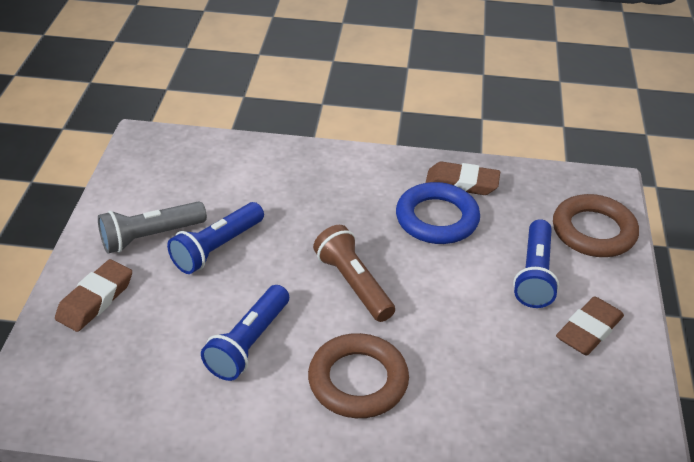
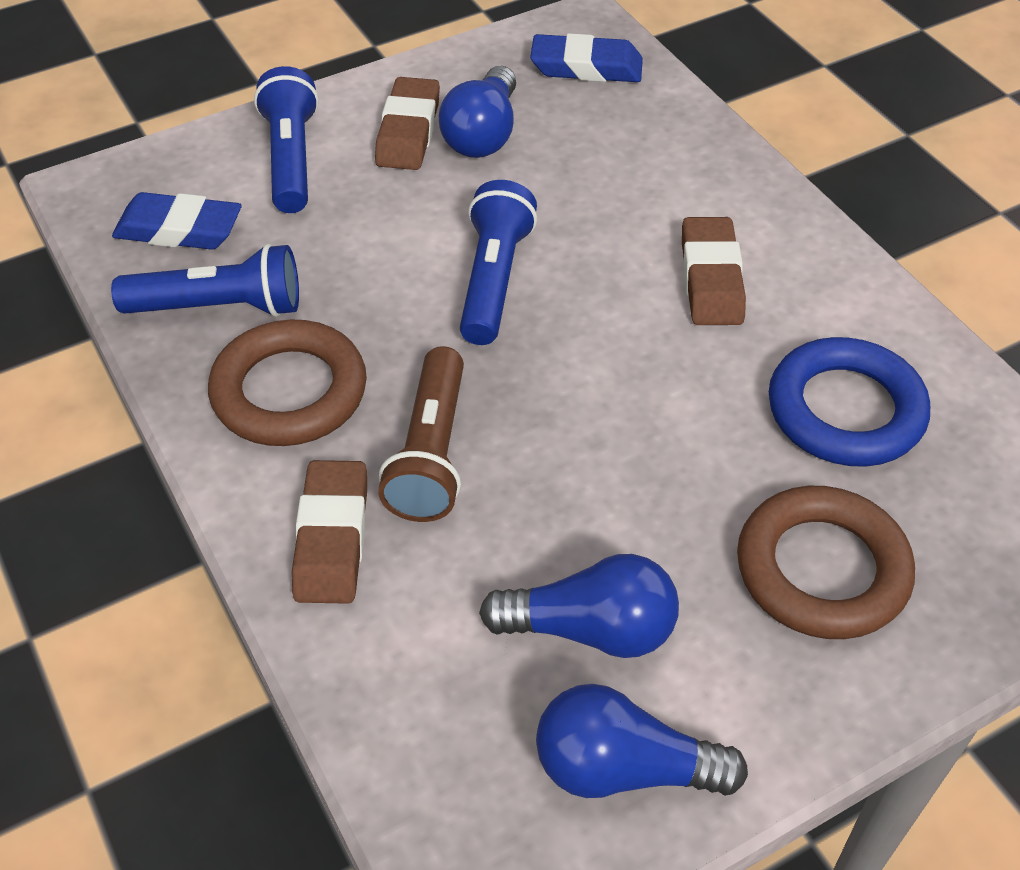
blue eraser: none = 0 -> [112,192,242,250] [530,33,643,82] = 2
blue light bulb: none = 0 -> [439,66,516,158] [479,554,679,658] [536,684,748,798] = 3
grey flashlight: [98,201,207,253] = 1 -> none = 0

